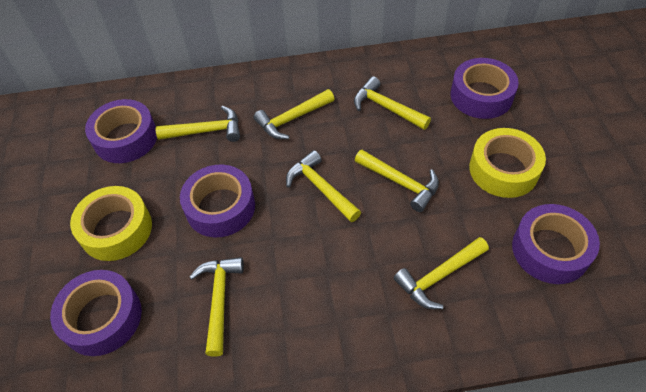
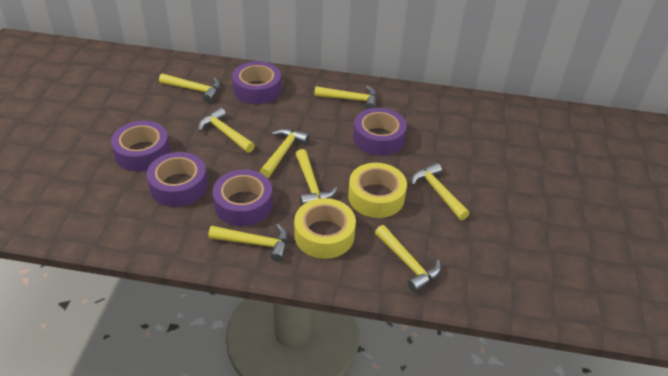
yellow hammer: [156,106,240,142] [189,257,244,357] [254,89,334,139] [286,150,361,222] [354,76,431,130] [355,150,439,212] [394,237,489,309] = 7 -> [159,73,220,103] [198,108,255,153] [208,224,288,262] [260,128,310,178] [296,149,338,205] [314,85,377,109] [375,225,441,292] [411,163,470,220] = 8

